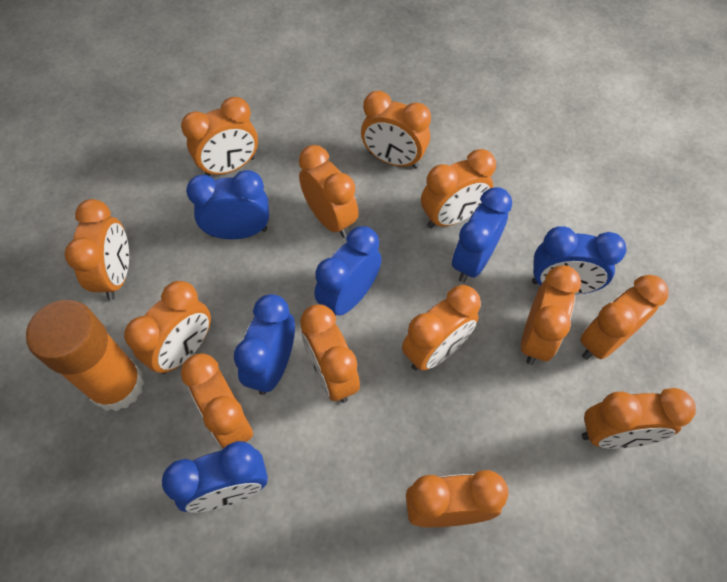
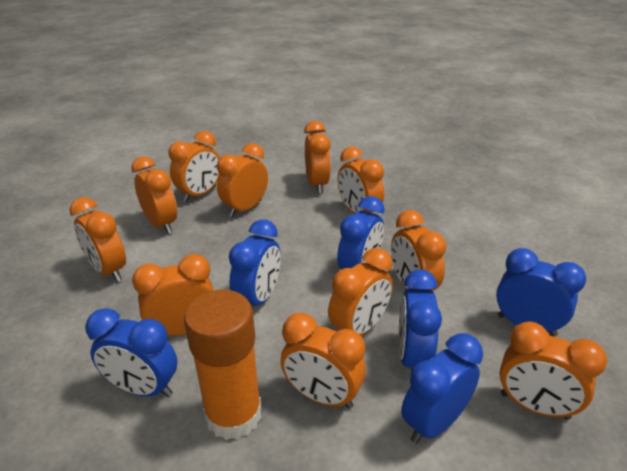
orange clock: [64,199,129,300] [124,281,211,374] [181,97,258,176] [181,353,253,449] [299,145,359,238] [300,304,360,403] [361,91,431,169] [402,285,481,371] [406,470,508,527] [421,149,496,228] [521,265,581,365] [580,275,669,360] [582,388,696,449] = 13 -> [70,197,126,282] [131,156,177,234] [132,254,214,336] [169,131,220,202] [217,143,268,217] [280,313,366,409] [304,121,331,193] [328,248,393,335] [338,146,384,214] [391,210,447,291] [500,322,607,420] = 11

